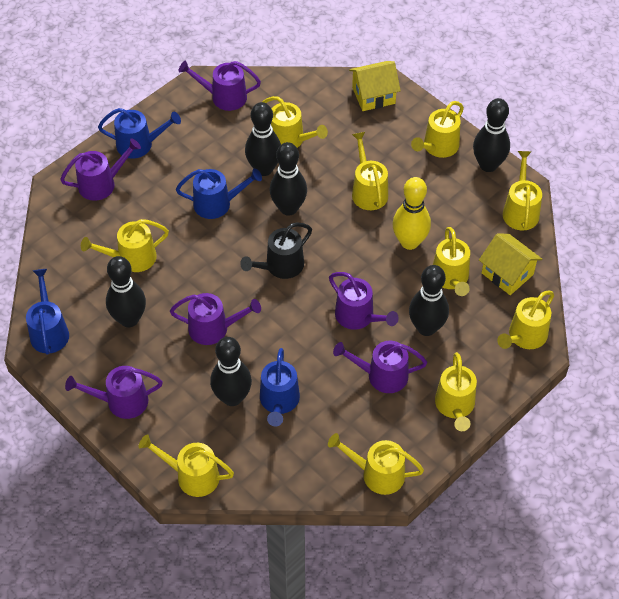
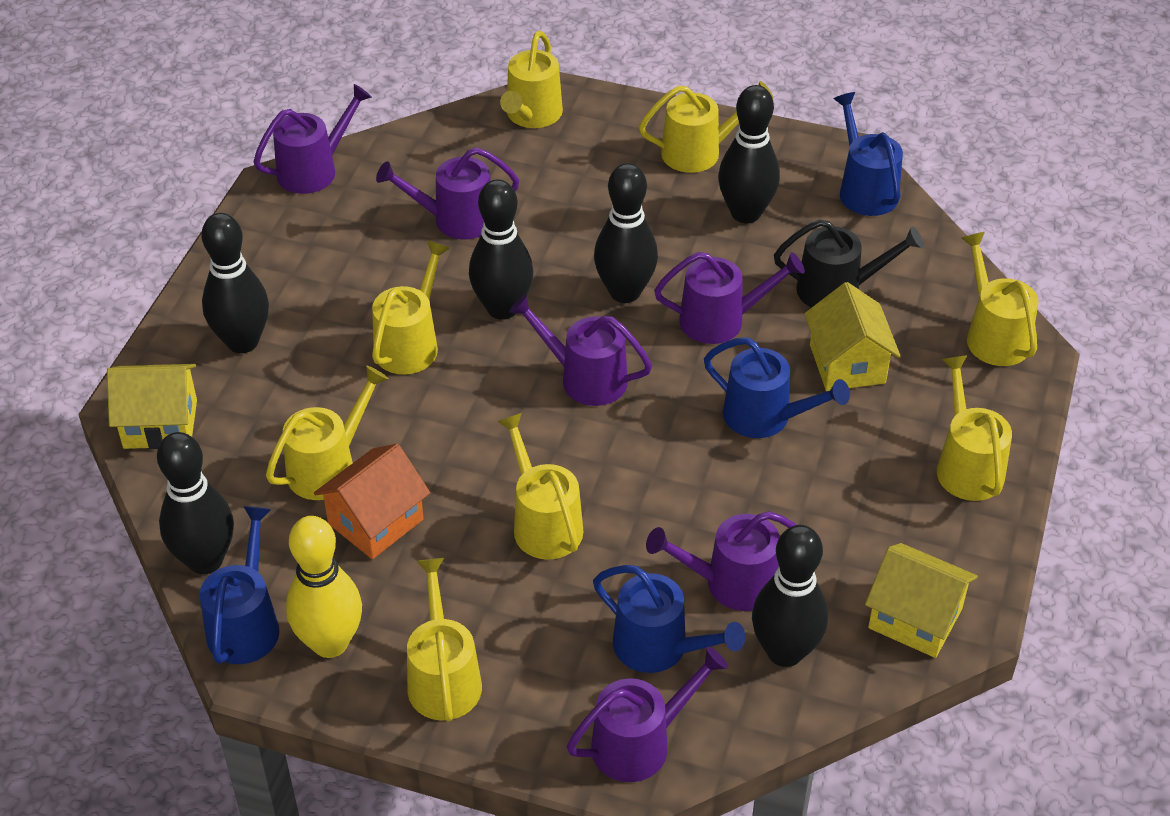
orange house: none = 0 -> [314,444,430,559] = 1
yellow house: [349,61,401,111] [479,233,542,295] = 2 -> [107,364,197,449] [804,282,900,391] [865,543,978,658] = 3
yellow watering can: [81,219,169,272] [139,434,234,497] [262,96,328,148] [328,433,424,495] [352,132,388,210] [411,101,464,158] [433,227,470,296] [435,352,477,431] [497,291,554,349] [503,151,542,231] = 10 -> [266,366,389,500] [372,240,449,375] [407,558,482,721] [497,413,584,560] [500,31,563,128] [639,81,774,173] [937,355,1012,501] [962,232,1039,366] = 8

